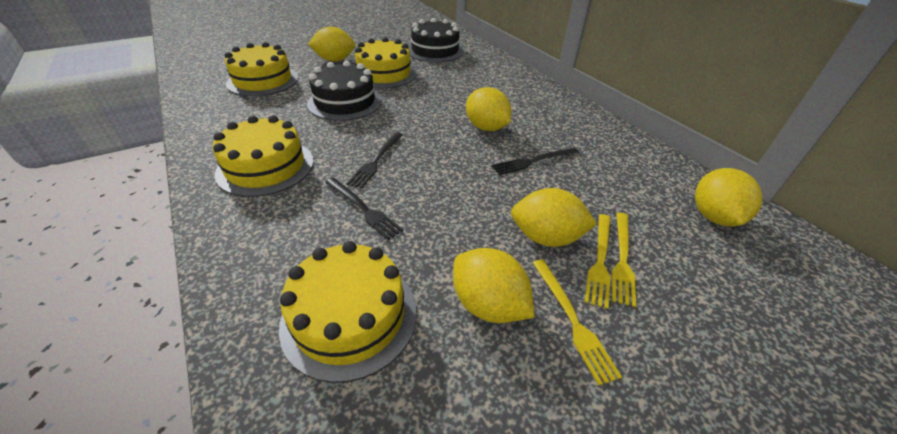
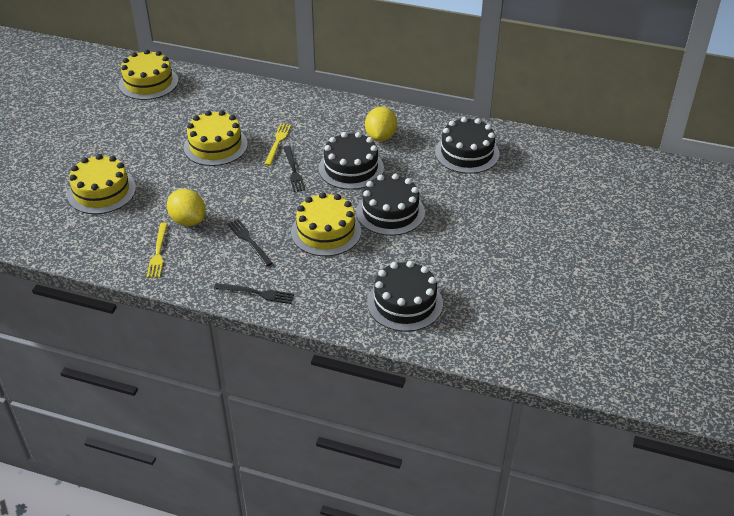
black cake: [307,61,382,121] [408,18,464,62] = 2 -> [318,132,384,190] [356,174,425,236] [367,261,443,332] [435,117,500,174] = 4
yellow fork: [533,259,622,386] [585,214,611,309] [612,213,636,307] = 3 -> [147,223,168,278] [265,123,291,166] = 2
yellow lemon: [308,26,355,62] [453,248,535,323] [466,87,511,131] [511,188,597,247] [695,168,762,226] = 5 -> [167,189,206,226] [365,107,397,141] = 2

